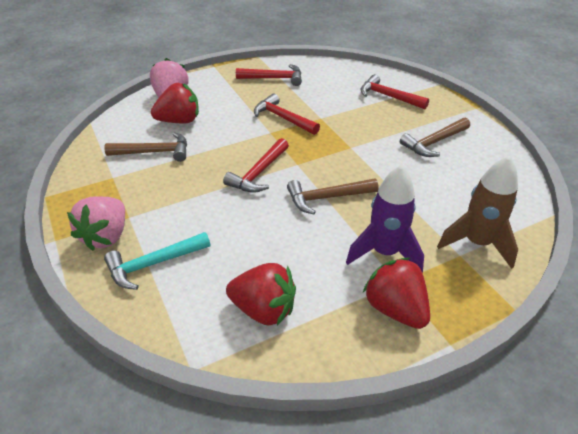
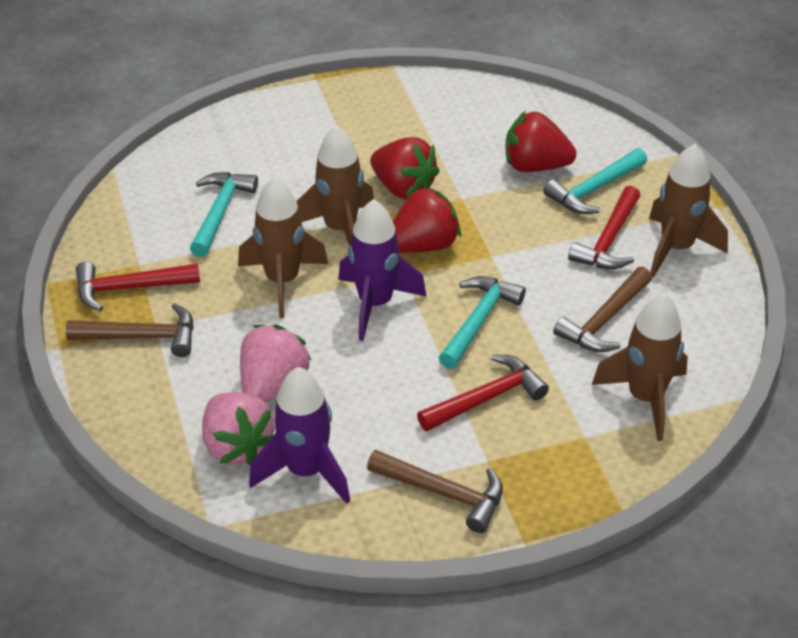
brown rocket: [437,156,518,269] = 1 -> [238,176,328,318] [296,125,374,245] [592,293,688,441] [649,144,728,277] = 4
purple rocket: [346,165,424,273] = 1 -> [249,367,350,504] [338,199,427,341] = 2
red hammer: [223,138,289,193] [236,64,302,86] [254,94,320,135] [360,74,429,109] = 4 -> [76,262,200,311] [417,355,549,431] [568,186,641,269] = 3
turquoise hammer: [104,232,210,290] = 1 -> [190,172,258,257] [439,276,526,369] [543,148,647,214] = 3

